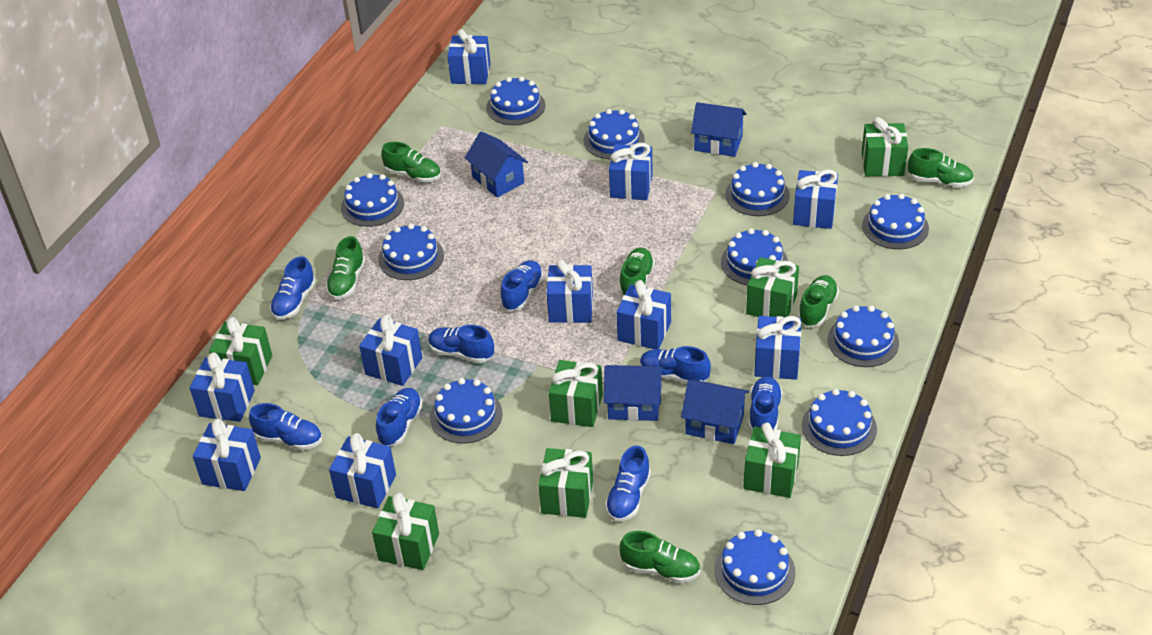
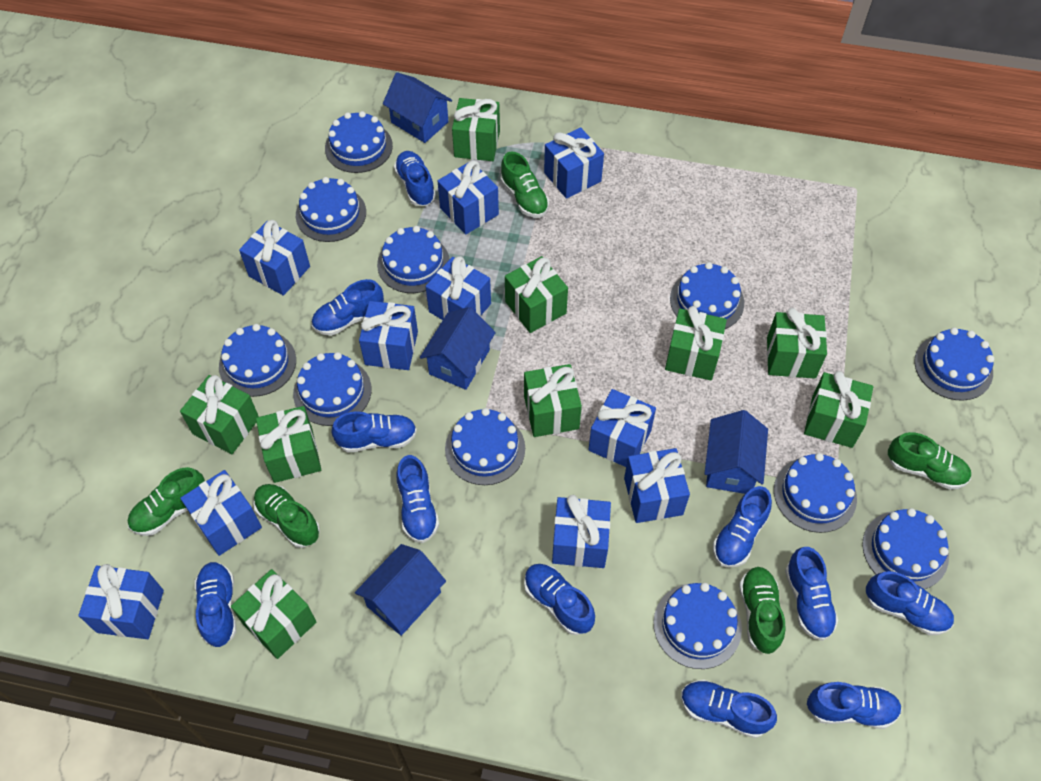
blue shoe: [249,403,322,450] [270,256,316,320] [376,388,423,446] [428,325,494,363] [500,260,544,311] [605,446,651,521] [640,346,711,384] [749,376,783,432] = 8 -> [195,562,236,647] [311,279,384,336] [331,411,417,453] [394,151,436,206] [396,455,439,543] [524,564,595,635] [681,680,777,738] [713,486,772,568] [785,547,838,641] [807,682,902,729] [866,571,954,635] = 11
green gift: [209,317,272,385] [372,493,439,570] [538,448,593,518] [549,360,603,427] [743,422,801,498] [746,257,799,317] [862,117,908,177] = 7 -> [180,375,259,454] [231,569,316,659] [256,406,321,483] [452,98,500,161] [505,256,568,333] [524,364,582,437] [665,306,727,380] [767,308,827,379] [804,371,873,448] = 9
green shoe: [326,236,365,300] [381,142,441,183] [619,247,655,296] [620,531,700,583] [798,275,839,327] [908,148,974,187] = 6 -> [128,467,205,536] [253,484,320,548] [501,152,549,218] [739,567,786,654] [888,432,971,490] = 5

